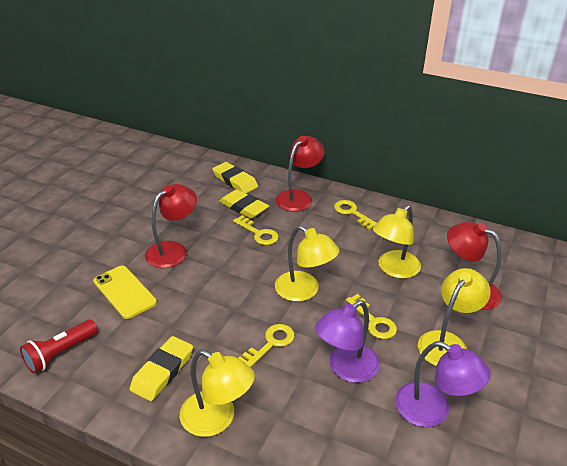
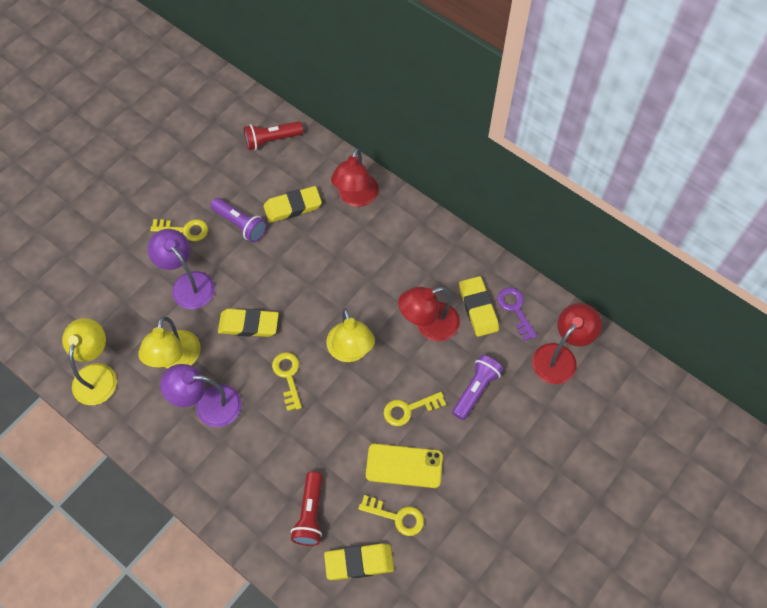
purple flashlight: none = 0 -> [211,198,267,242] [452,355,503,420] = 2
purple key: none = 0 -> [497,287,537,341] = 1
red flashlight: [20,319,98,374] = 1 -> [244,121,303,150] [291,472,322,546] = 2
yellow eraser: [130,336,193,401] [212,162,258,193] [219,189,269,219] = 3 -> [218,309,279,337] [263,186,322,223] [324,543,394,580] [459,276,499,337] = 4
yellow lamp: [180,350,255,437] [275,226,340,302] [373,205,421,279] [418,268,491,366] = 4 -> [62,318,117,405] [138,316,201,369] [326,308,375,362] = 3

